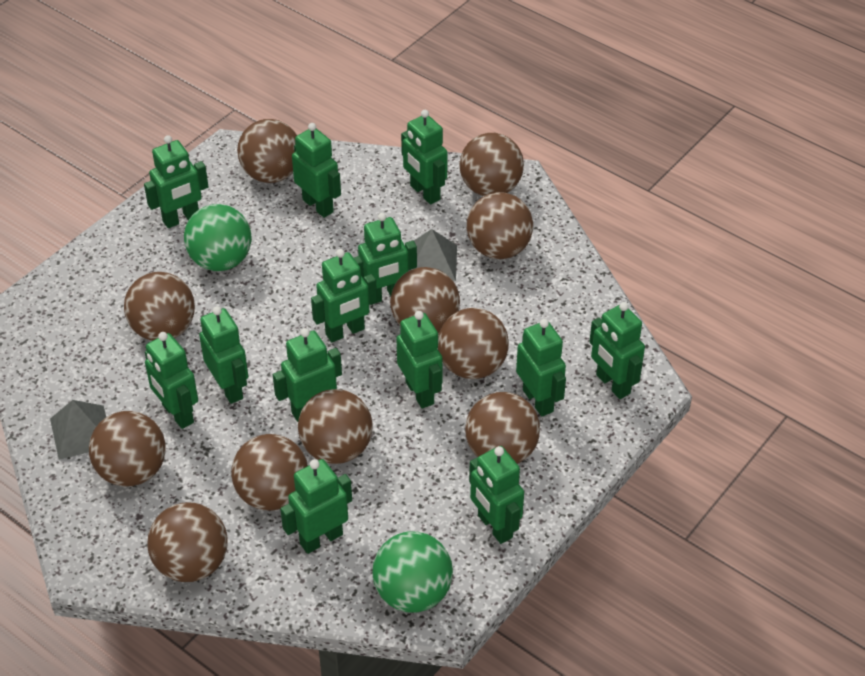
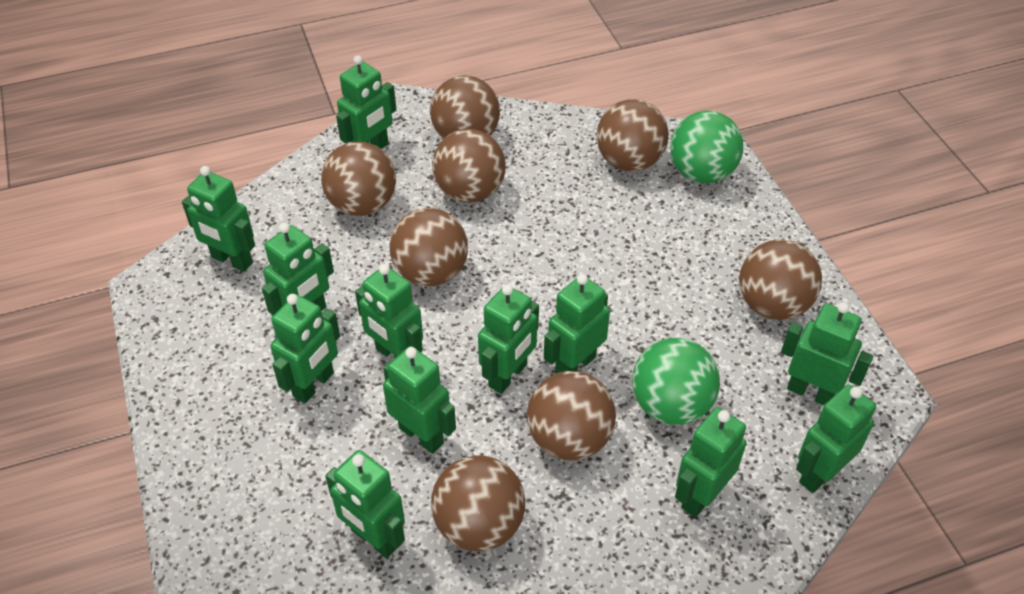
brown ball: [89,411,166,486] [124,272,195,341] [147,503,228,582] [231,434,308,510] [237,119,297,183] [298,389,373,464] [390,267,460,334] [438,308,509,379] [460,133,524,196] [465,392,540,464] [467,192,533,259] = 11 -> [321,141,396,216] [390,208,468,286] [430,75,500,139] [431,455,525,551] [432,129,506,203] [527,371,616,460] [597,99,669,171] [739,239,822,320] = 8
green robot: [144,135,209,228] [145,332,198,429] [199,306,248,404] [273,328,342,422] [280,459,352,554] [292,123,341,218] [311,249,377,342] [354,213,417,305] [396,311,443,408] [401,110,448,205] [469,446,524,544] [516,319,566,416] [589,302,645,399] = 13 -> [182,166,255,272] [262,223,334,315] [270,294,340,403] [325,450,405,558] [336,55,396,149] [355,264,423,358] [383,346,456,454] [478,284,539,394] [544,274,610,374] [675,407,746,518] [781,302,873,405] [796,384,876,493] = 12
grey pyramid: [50,400,106,460] [408,229,457,281] = 2 -> none = 0

